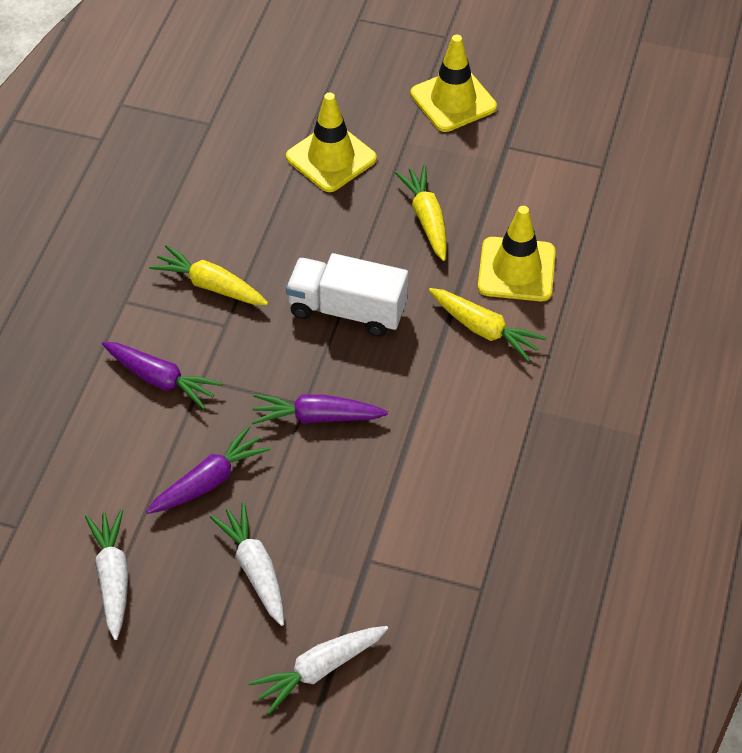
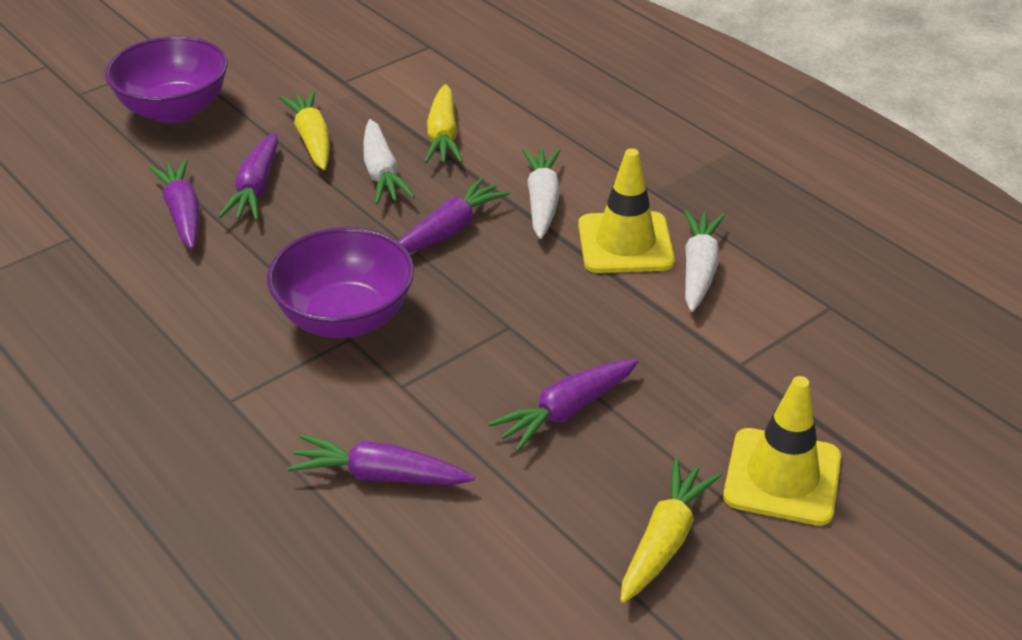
purple bowl: none = 0 -> [105,36,228,123] [267,227,414,338] = 2
purple carrot: [102,342,222,409] [146,426,271,514] [252,394,388,424] = 3 -> [148,159,200,249] [218,133,278,220] [287,434,475,485] [397,177,511,253] [488,359,639,452] = 5
white truck: [286,253,408,337] = 1 -> none = 0
yellow traffic cone: [286,93,377,192] [411,35,497,132] [478,206,556,301] = 3 -> [578,148,675,273] [723,376,841,526] = 2

